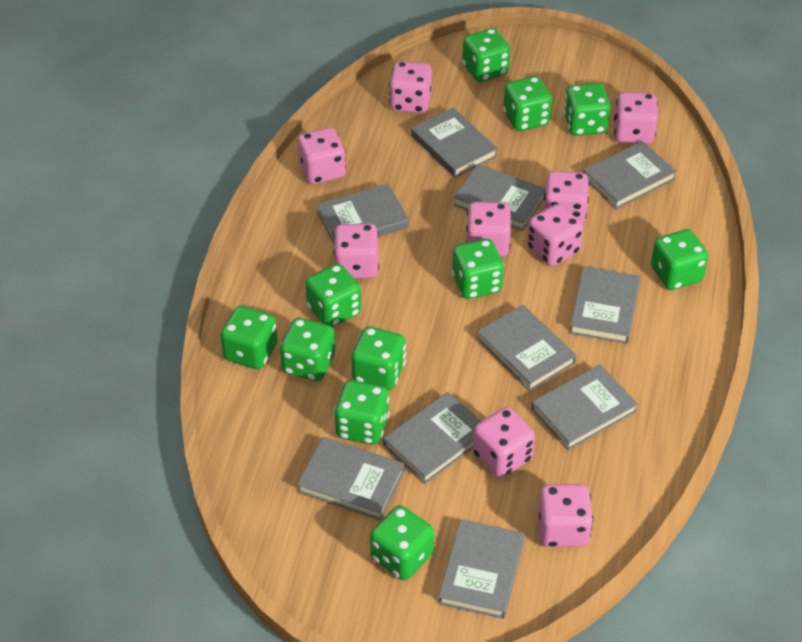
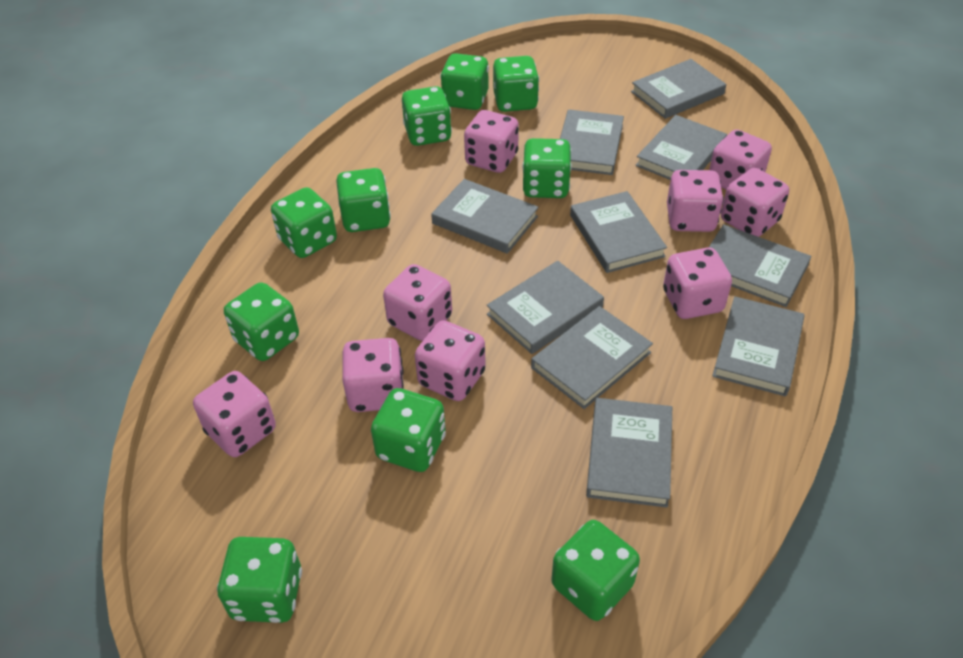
green dice: [220,306,278,370] [280,318,335,381] [305,263,361,327] [334,380,390,445] [351,326,406,390] [370,505,434,580] [452,239,504,299] [462,28,510,82] [503,76,552,131] [563,83,611,136] [651,229,708,290] = 11 -> [217,537,302,623] [224,282,299,361] [271,187,337,258] [336,168,391,232] [371,388,446,472] [402,86,452,146] [440,53,489,110] [493,56,539,112] [522,138,572,198] [551,520,640,621] = 10

